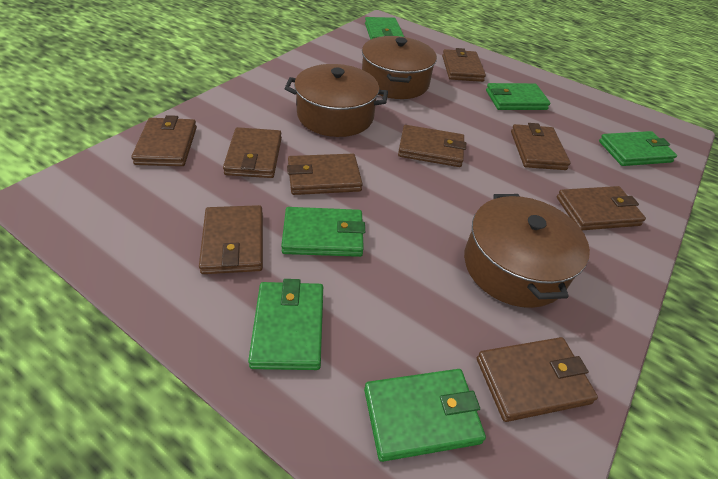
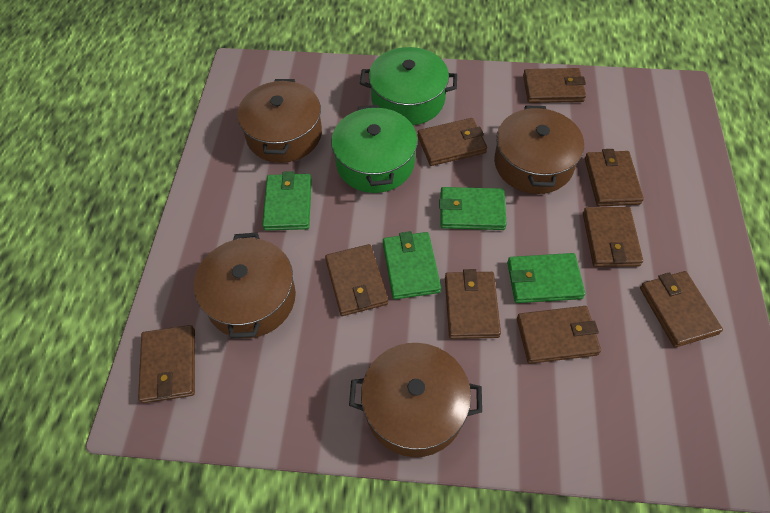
brown pot: [284,64,388,137] [362,36,437,99] [464,194,590,308] = 3 -> [194,232,296,339] [237,79,322,163] [349,343,482,457] [494,106,584,194] = 4
green pot: none = 0 -> [331,105,418,193] [360,47,457,125] = 2
green wallet: [248,279,323,370] [281,207,365,257] [364,369,486,462] [365,17,404,40] [486,83,550,110] [599,131,677,166] = 6 -> [262,171,312,231] [383,231,441,299] [439,187,507,230] [507,253,585,303] = 4

